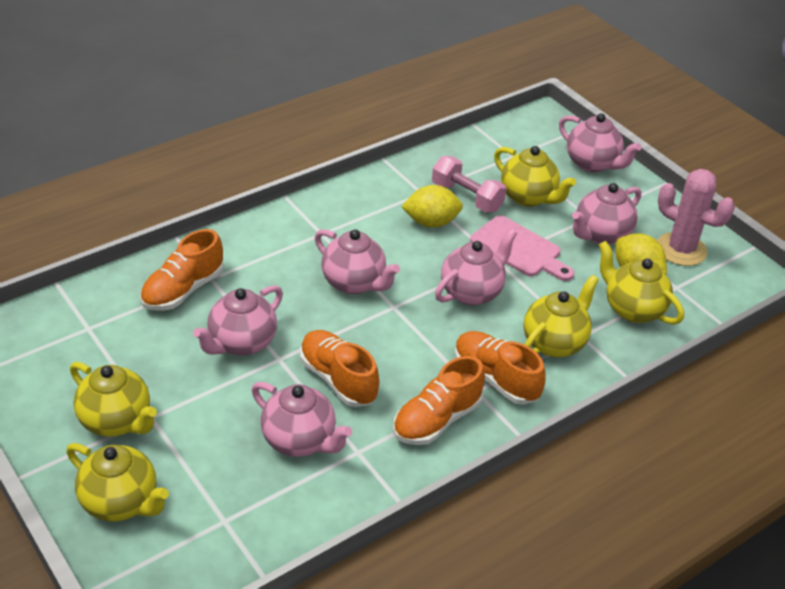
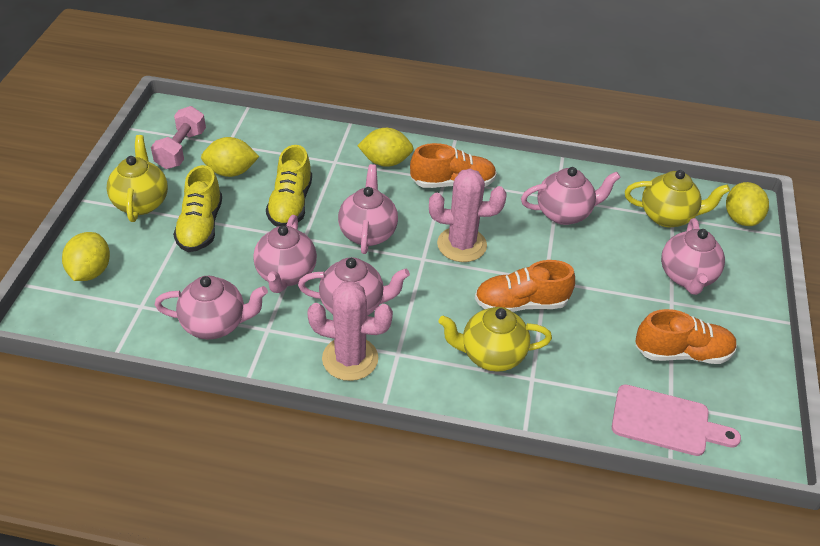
orange shoe: [140,229,224,311] [300,330,379,407] [393,356,485,445] [455,331,546,405] = 4 -> [410,143,497,188] [475,260,575,312] [635,309,737,364] = 3
pink cactus: [657,169,735,266] = 1 -> [307,281,393,381] [429,169,506,262] = 2
yellow lemon: [401,185,463,228] [615,233,667,274] = 2 -> [62,232,110,281] [201,137,259,177] [357,128,414,167] [726,182,769,226] = 4
yellow shoe: none = 0 -> [173,165,222,252] [266,145,312,227] = 2
yellow teapot: [66,443,169,522] [70,362,157,437] [494,146,576,207] [523,275,599,357] [599,241,684,325] = 5 -> [107,135,168,222] [438,307,552,372] [625,170,730,227] = 3

